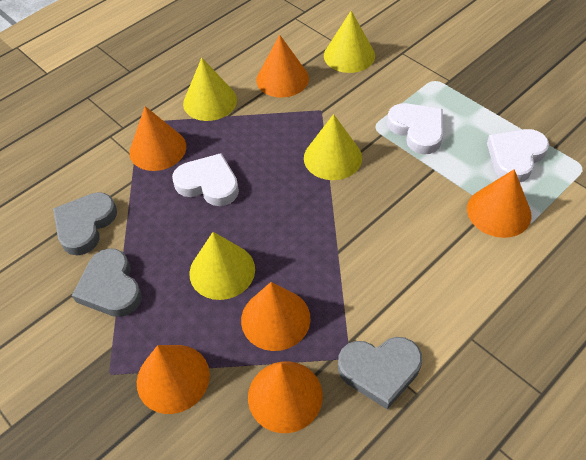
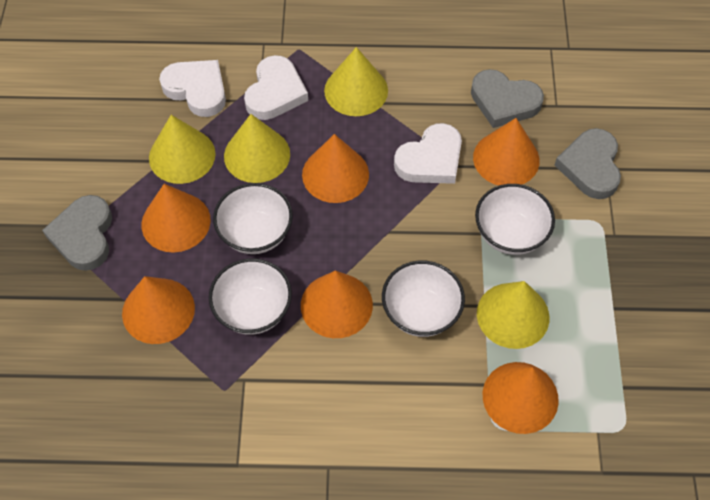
white bowl: none = 0 -> [209,258,292,335] [213,183,293,254] [382,261,465,337] [475,184,555,255] = 4

